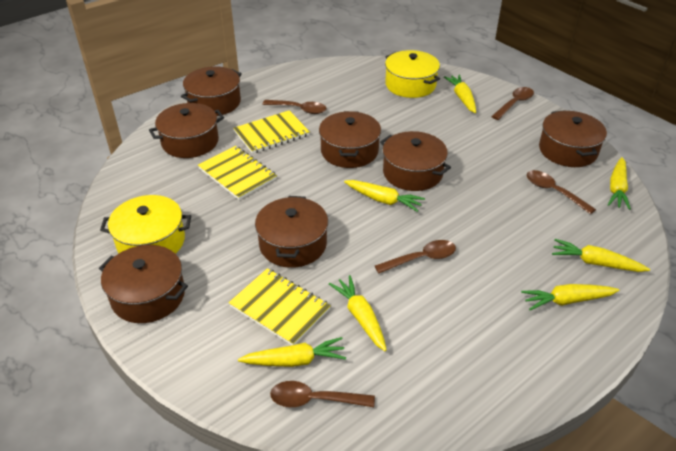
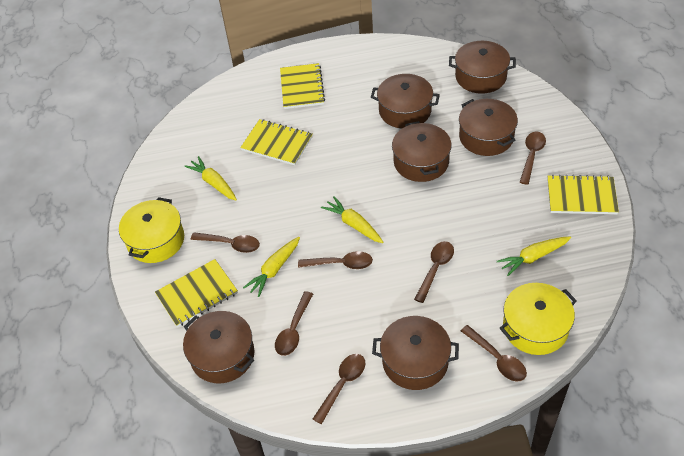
brown pot: [99,245,188,323] [149,103,224,158] [181,66,242,116] [255,196,328,268] [319,111,381,168] [380,131,451,191] [539,110,607,167] = 7 -> [183,311,255,383] [371,74,440,129] [372,316,459,390] [392,121,451,182] [449,41,516,94] [459,99,518,156] = 6
brown spoon: [262,100,326,114] [270,381,375,407] [375,240,456,274] [491,87,534,120] [527,170,596,214] = 5 -> [191,232,260,253] [275,291,313,356] [298,251,373,269] [313,354,365,424] [414,241,454,303] [461,325,527,382] [520,132,546,185] = 7
yellow carrot: [238,337,346,367] [329,275,387,351] [344,180,425,212] [444,75,476,113] [521,284,619,310] [552,239,650,272] [608,157,631,210] = 7 -> [184,156,237,200] [243,237,300,297] [321,196,383,243] [497,236,571,276] = 4
yellow notebook: [198,146,277,200] [229,268,331,345] [234,110,310,154] = 3 -> [155,259,238,327] [240,119,313,165] [280,63,325,109] [548,175,619,214] = 4

